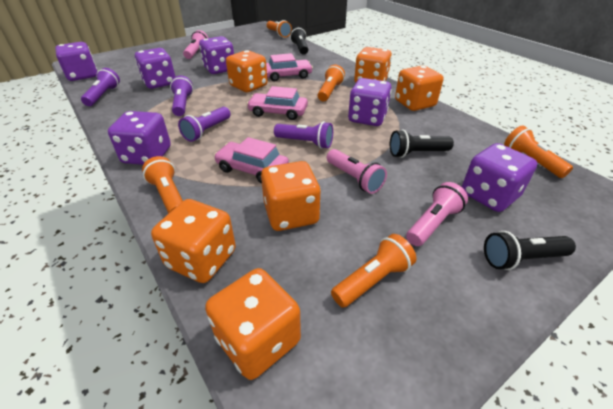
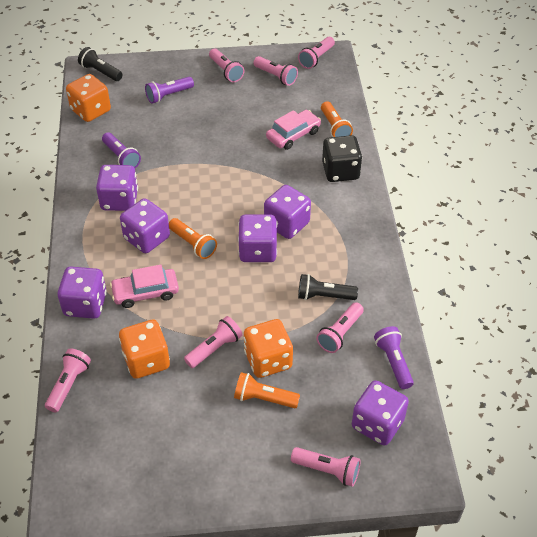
black dice: none = 0 -> [322,135,362,182] = 1
black flashlight: [290,27,308,55] [390,130,454,158] [484,231,576,270] = 3 -> [78,47,123,81] [298,274,358,300] = 2
orange dice: [151,199,236,283] [205,268,301,380] [226,50,267,92] [261,161,321,231] [354,47,392,83] [395,66,443,111] = 6 -> [66,74,111,122] [119,319,170,379] [244,319,293,378] = 3
orange flashlight: [142,156,183,214] [267,20,292,37] [318,65,345,101] [331,234,416,308] [504,125,573,178] = 5 -> [169,218,217,259] [234,372,300,408] [321,101,353,137] = 3
pink car: [214,137,289,183] [247,86,308,120] [266,53,313,81] = 3 -> [110,265,179,308] [266,110,321,150] = 2
pink flashlight: [183,30,208,59] [327,149,387,194] [406,182,468,246] = 3 -> [45,348,91,413] [184,316,242,368] [209,49,244,82] [253,56,298,86] [291,447,361,487] [298,37,335,69] [316,302,364,353] = 7
purple flashlight: [81,68,120,106] [170,76,193,116] [178,107,230,142] [274,121,333,149] = 4 -> [102,132,141,168] [145,77,194,104] [374,326,414,389] = 3

